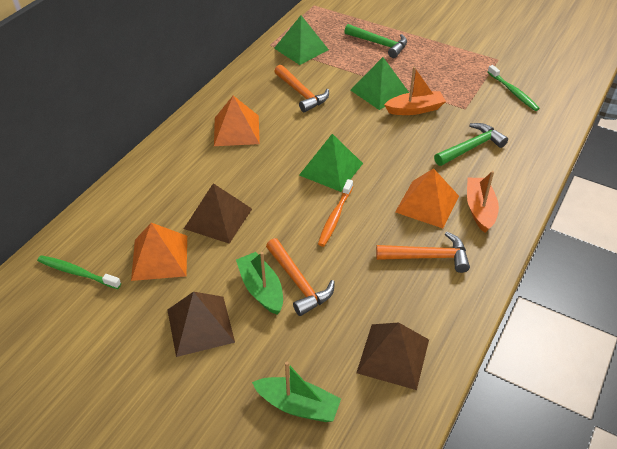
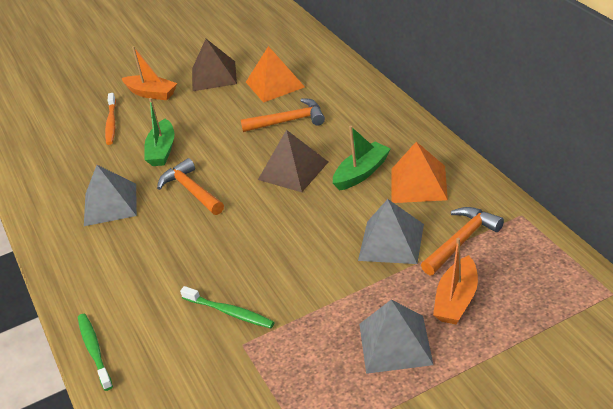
brown pyramid: [168,292,235,357] [184,183,252,244] [356,323,429,390] = 3 -> [192,39,237,91] [258,130,328,192] = 2
green hammer: [344,24,407,58] [434,123,508,166] = 2 -> none = 0
green pyramid: [274,15,329,65] [299,134,363,192] [351,57,409,110] = 3 -> none = 0
grey pyramid: none = 0 -> [84,165,137,226] [358,199,424,264] [359,300,434,374] = 3
orange pyramid: [131,223,187,281] [214,95,260,146] [395,168,459,228] = 3 -> [246,46,305,103] [391,142,448,203] = 2

